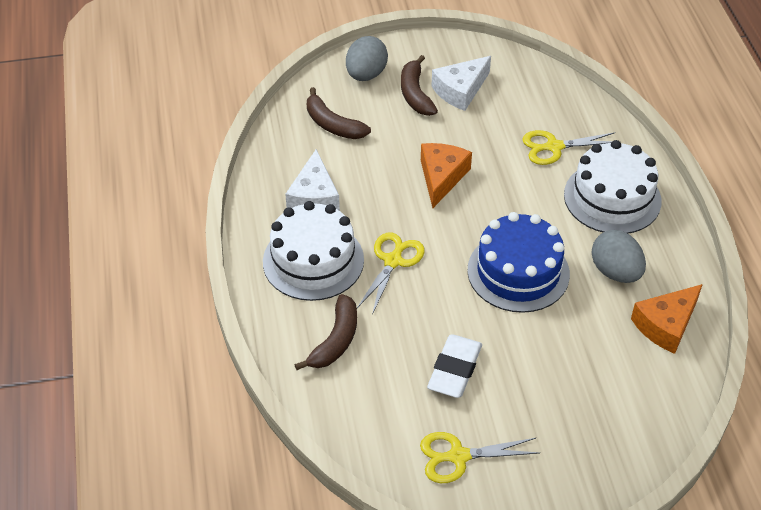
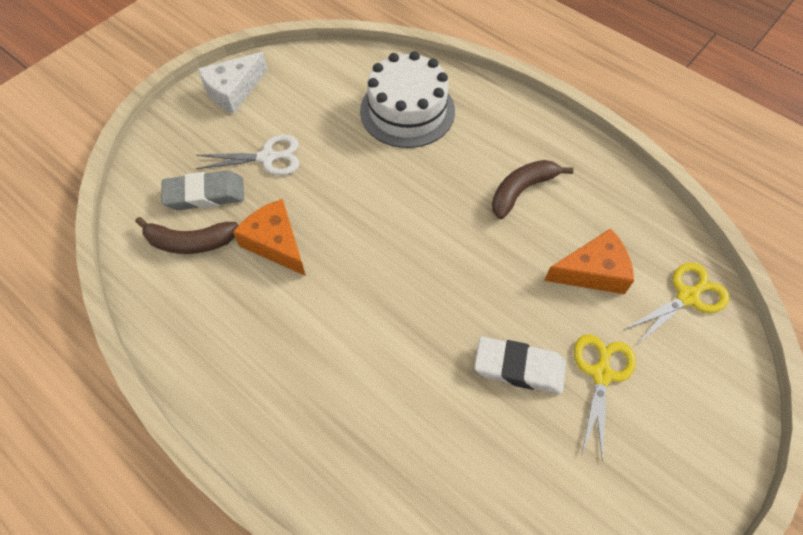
blue cake: [467,212,570,313] = 1 -> none = 0
brown banana: [294,294,357,370] [307,87,371,139] [401,55,438,116] = 3 -> [136,217,238,254] [492,160,574,219] = 2
grey egg: [346,36,388,81] [592,230,646,283] = 2 -> none = 0
grey eraser: none = 0 -> [161,170,244,210] = 1
white cake: [263,201,364,301] [564,140,662,234] = 2 -> [360,51,455,148] = 1
white cheese: [285,149,340,211] [431,56,491,111] = 2 -> [198,52,268,114] = 1
white scissors: none = 0 -> [196,135,299,176] = 1
yellow scissors: [357,233,425,315] [420,432,540,483] [522,130,615,165] = 3 -> [574,334,636,462] [624,262,729,345] = 2

